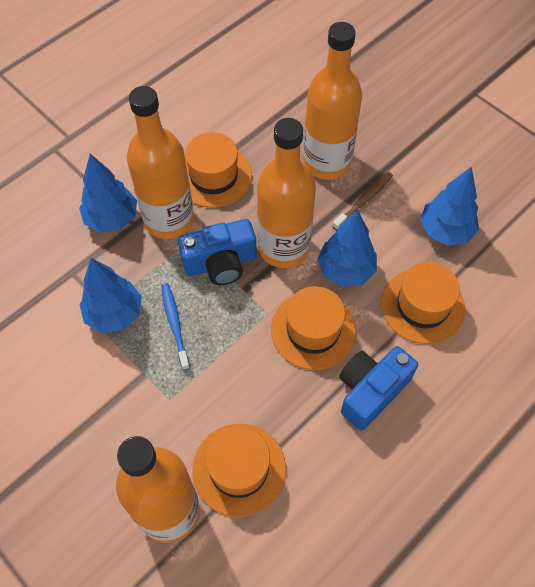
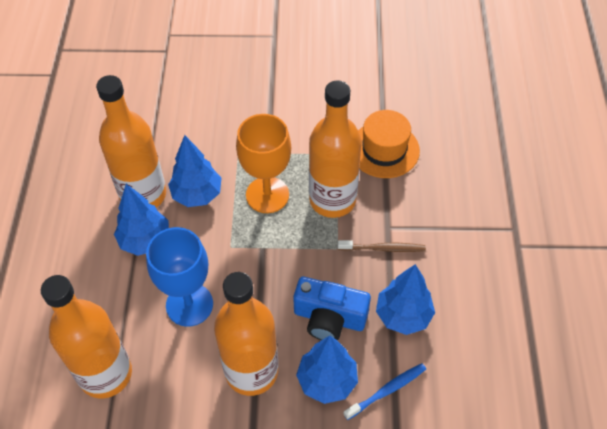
blue camera: [178,219,257,285] [339,346,418,431] = 2 -> [293,277,371,340] = 1
blue goblet: none = 0 -> [146,227,213,327] = 1
orange goblet: none = 0 -> [236,114,291,213] = 1
orange hat: [185,132,252,208] [192,424,286,517] [271,286,356,370] [381,262,465,344] = 4 -> [358,110,420,178] = 1

